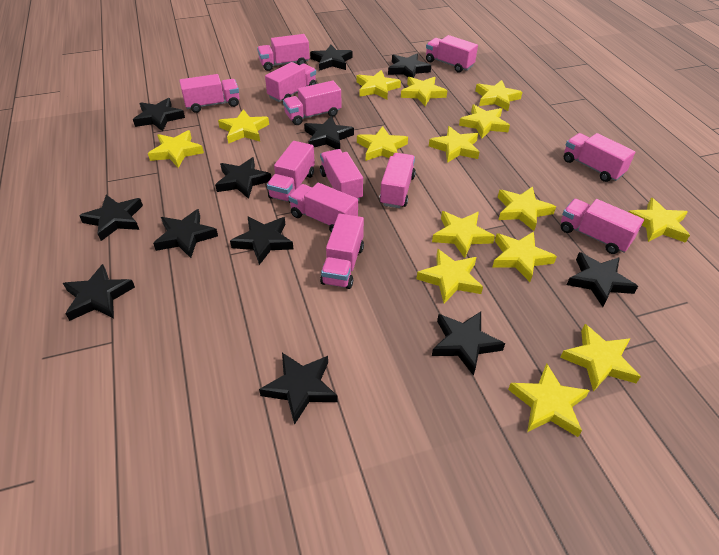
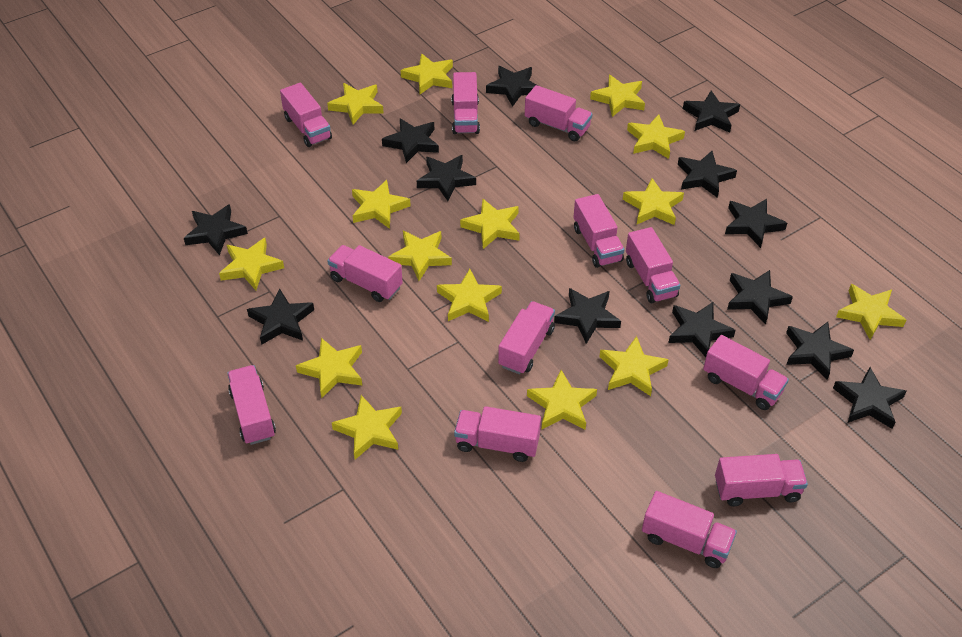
black star: [63,264,135,321] [79,195,143,241] [133,98,185,132] [153,209,218,258] [215,157,271,199] [230,216,293,265] [259,353,338,425] [304,116,354,149] [310,45,353,71] [388,53,431,78] [432,311,505,376] [567,252,638,307] = 12 -> [184,204,248,255] [247,289,314,345] [382,118,439,163] [417,155,476,201] [486,66,537,107] [554,288,621,344] [668,302,736,357] [678,151,737,198] [683,90,740,133] [725,199,787,248] [727,270,793,325] [786,322,854,380] [833,367,907,429] = 13

